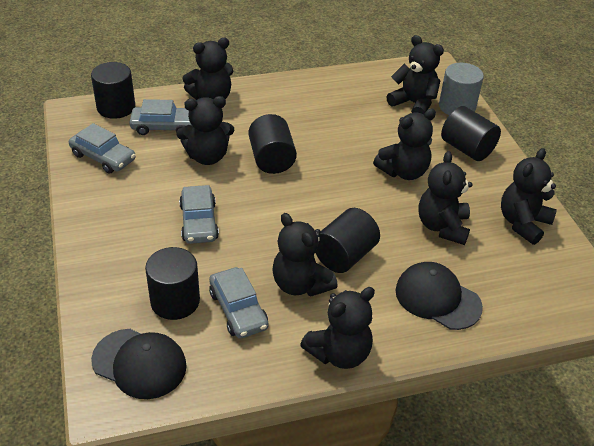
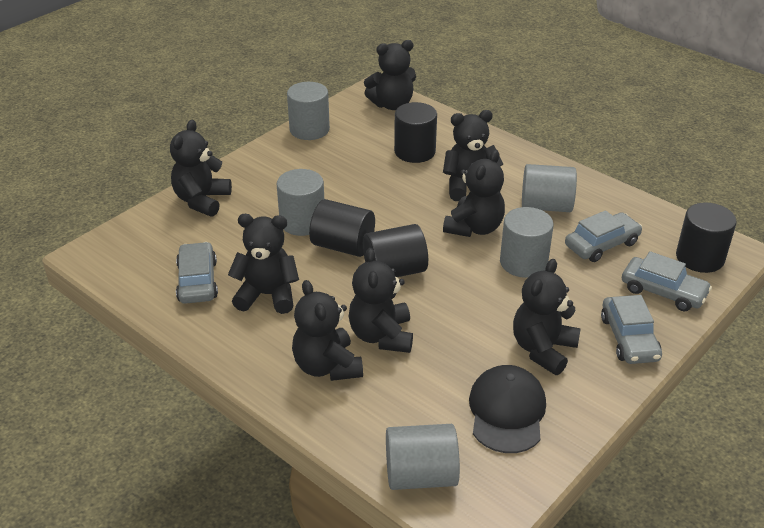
black cap: [91,329,187,399] [396,262,483,330] = 2 -> [469,365,546,453] = 1
black cylinder: [91,62,135,119] [145,247,200,320] [248,114,297,174] [315,208,380,273] [441,106,501,161] = 5 -> [309,199,375,257] [363,224,428,277] [394,102,437,163] [676,202,737,273] = 4
grey cylinder: [439,63,484,115] = 1 -> [277,169,324,236] [287,82,330,140] [386,424,460,490] [500,207,554,278] [522,164,577,212] = 5

